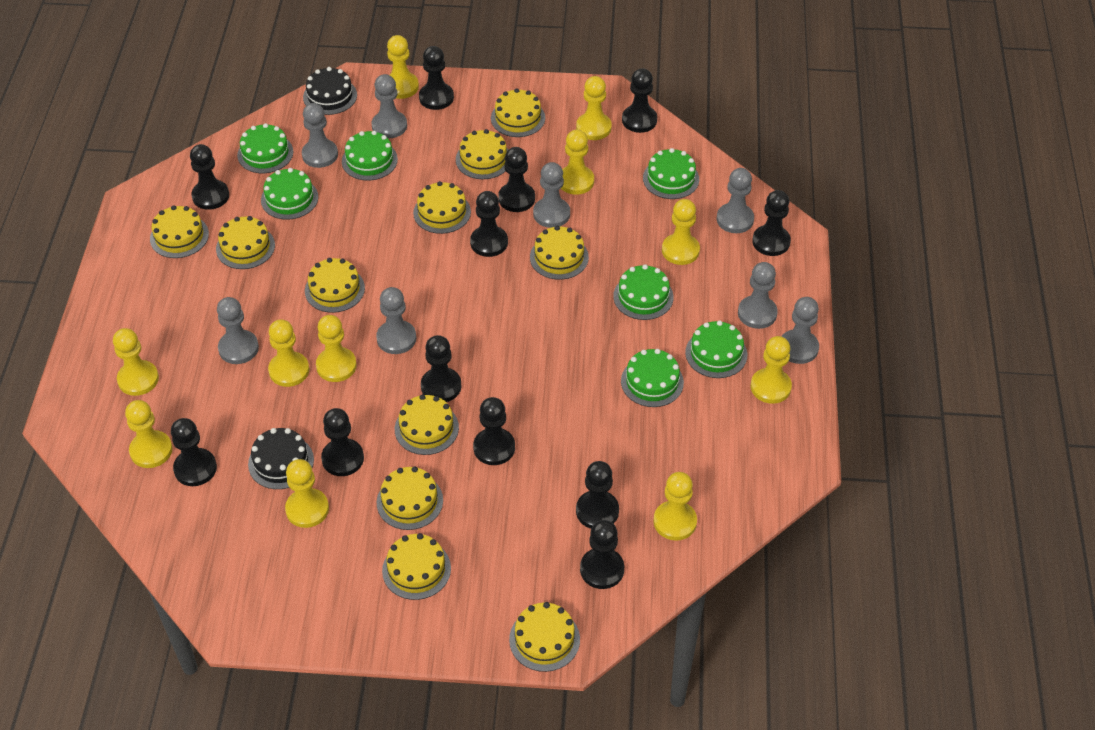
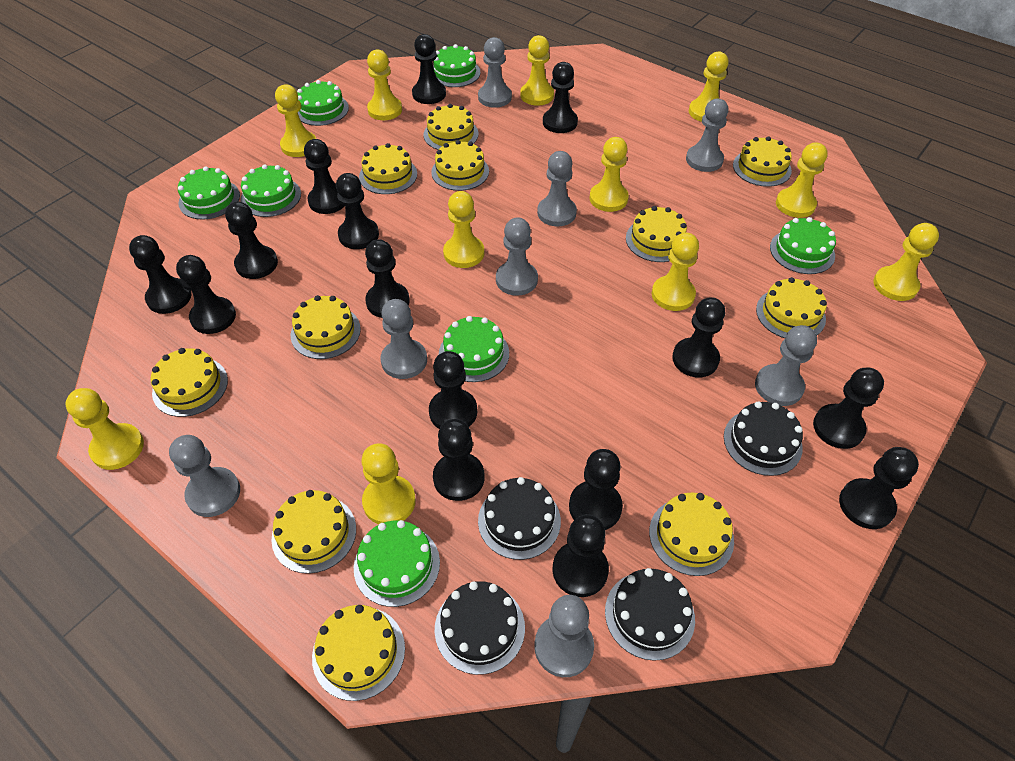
black cake: [248,428,314,489] [303,67,357,115] = 2 -> [435,581,525,675] [478,477,561,560] [605,568,695,661] [724,401,803,476] = 4
black pawn: [171,418,217,486] [190,144,229,210] [321,408,364,476] [419,46,454,110] [421,335,461,402] [470,191,508,257] [473,397,515,465] [498,147,535,212] [576,461,619,529] [580,520,624,589] [622,68,657,133] [752,190,791,256] = 12 -> [129,235,191,314] [176,255,236,334] [225,202,278,279] [304,139,345,214] [336,173,379,249] [365,239,410,318] [412,34,446,104] [429,351,477,429] [433,419,484,501] [543,62,578,133] [553,514,609,597] [569,449,623,530] [672,297,725,377] [813,367,884,449] [839,447,919,529] = 15

